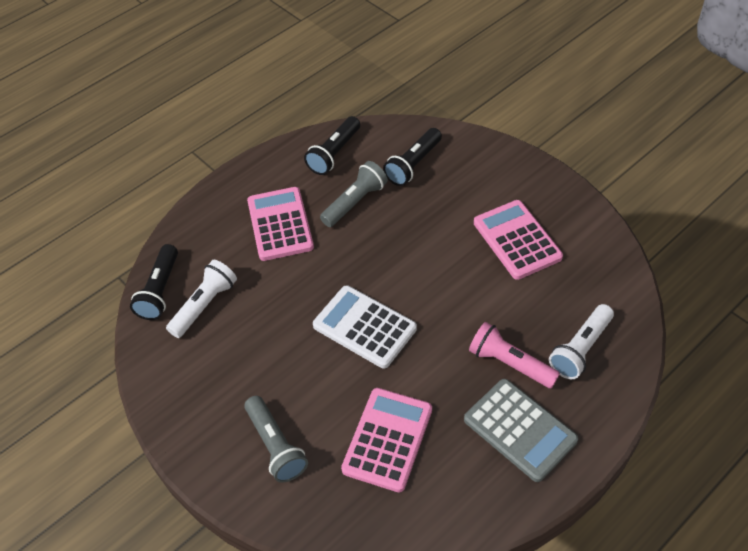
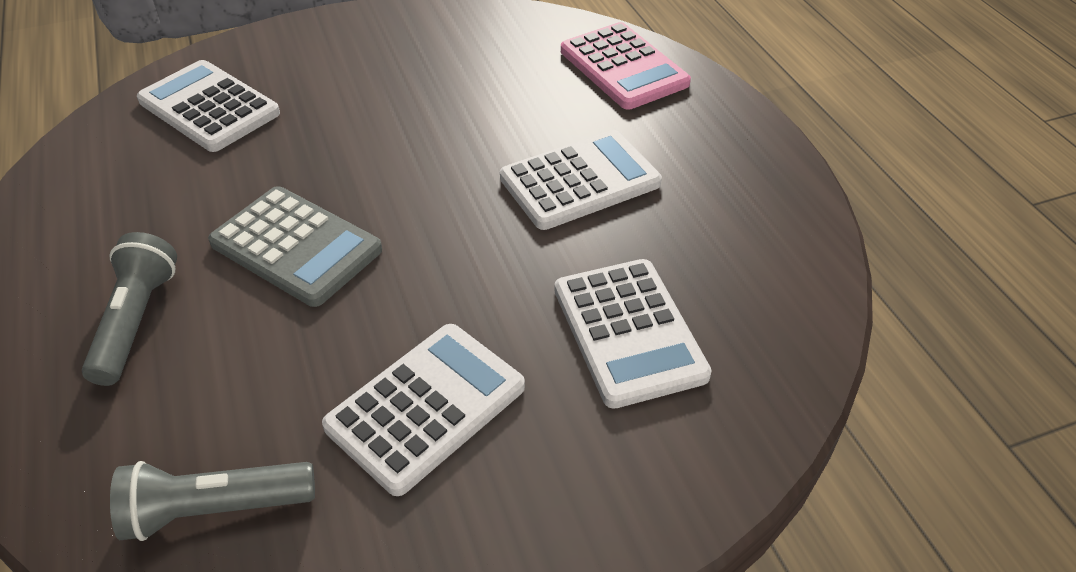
black flashlight: [130,244,178,320] [304,116,360,175] [383,128,442,186] = 3 -> none = 0
pink calculator: [247,187,314,261] [341,388,432,492] [474,200,563,280] = 3 -> [561,22,691,110] = 1
pink flashlight: [469,322,560,388] = 1 -> none = 0
white calculator: [313,285,417,369] = 1 -> [137,60,280,152] [322,324,525,496] [500,130,662,230] [555,259,712,409] = 4
white flashlight: [166,260,237,338] [549,304,614,379] = 2 -> none = 0

